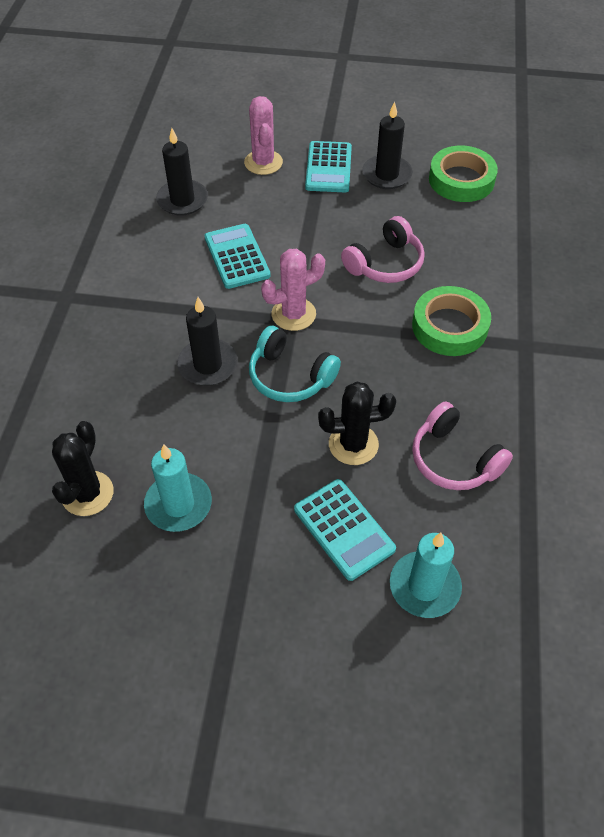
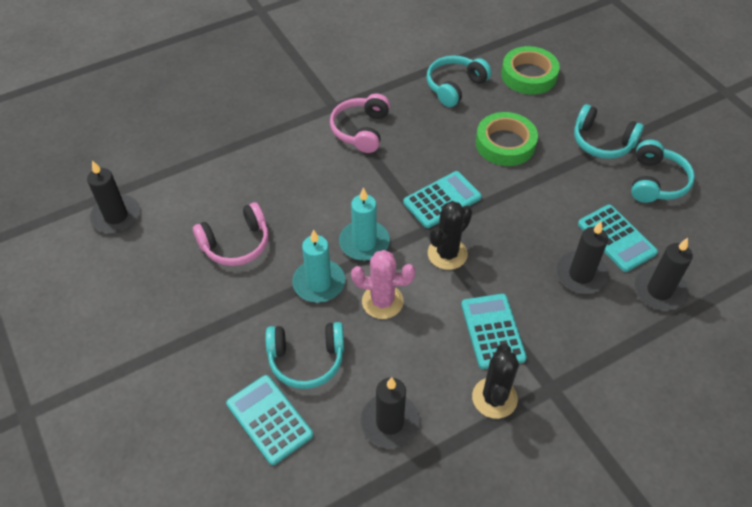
black candle: [156,128,208,215] [177,297,238,386] [362,102,413,189] = 3 -> [87,160,140,233] [360,377,420,449] [556,221,609,294] [634,238,693,311] = 4
pink cactus: [244,96,283,175] [261,249,325,331] = 2 -> [351,250,415,319] = 1
turquoise calculator: [204,224,271,289] [294,479,396,581] [305,141,352,192] = 3 -> [226,375,313,465] [403,171,482,228] [461,294,527,369] [578,205,658,272] = 4
turquoise headphones: [249,326,341,402] = 1 -> [265,322,344,389] [427,55,491,107] [574,104,644,159] [631,140,695,203] = 4

